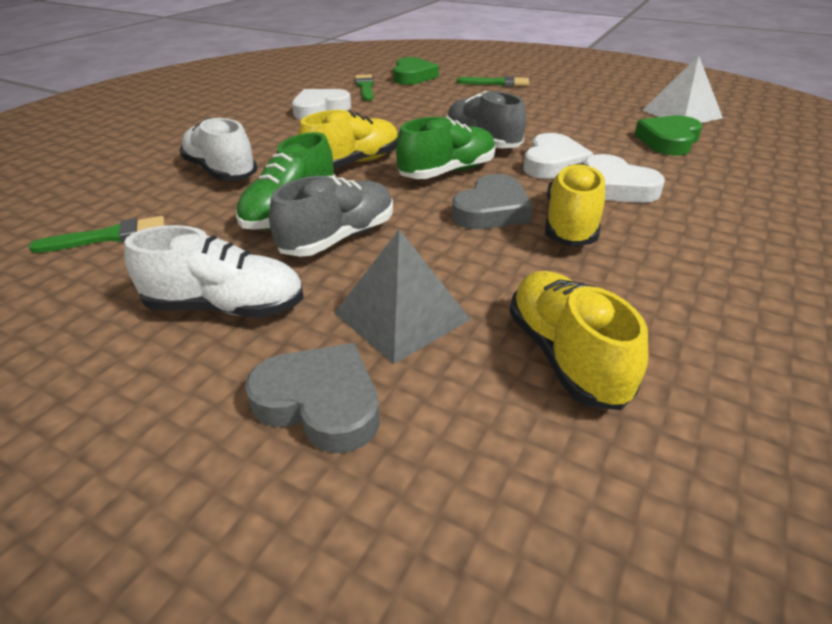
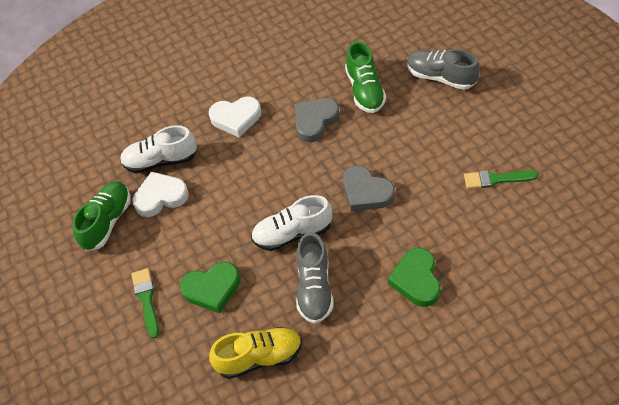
green brush: [29,216,165,253] [355,74,374,101] [457,76,529,86] = 3 -> [131,268,159,339] [464,170,539,189] = 2
grey pyramid: [334,229,471,364] = 1 -> none = 0
white heart: [292,89,351,120] [523,133,594,179] [584,154,665,203] = 3 -> [132,171,189,217] [209,97,261,138] = 2
white pyramid: [642,56,723,123] = 1 -> none = 0
yellow shoe: [298,110,398,169] [509,271,648,410] [545,163,605,247] = 3 -> [209,327,302,379] = 1

